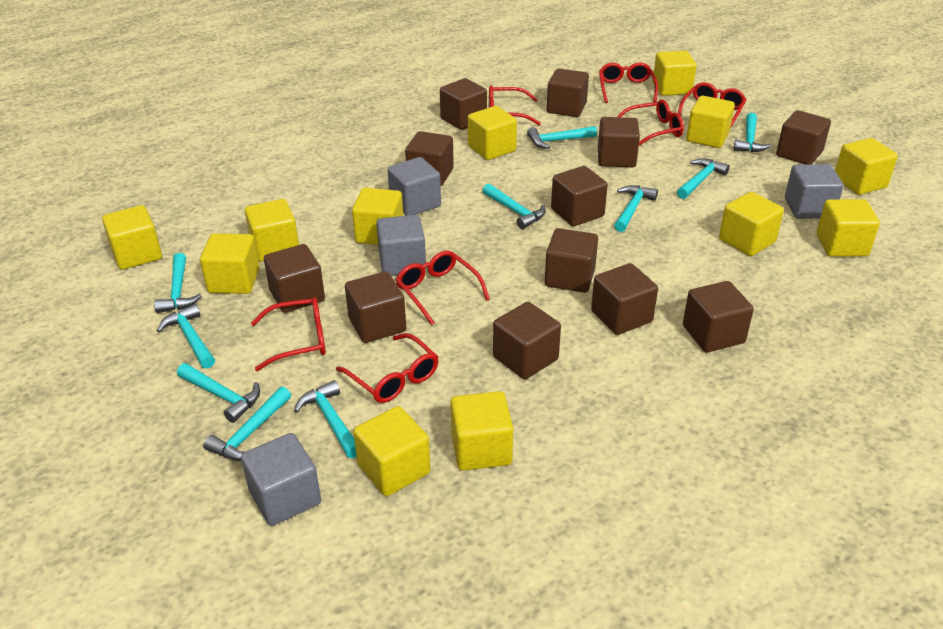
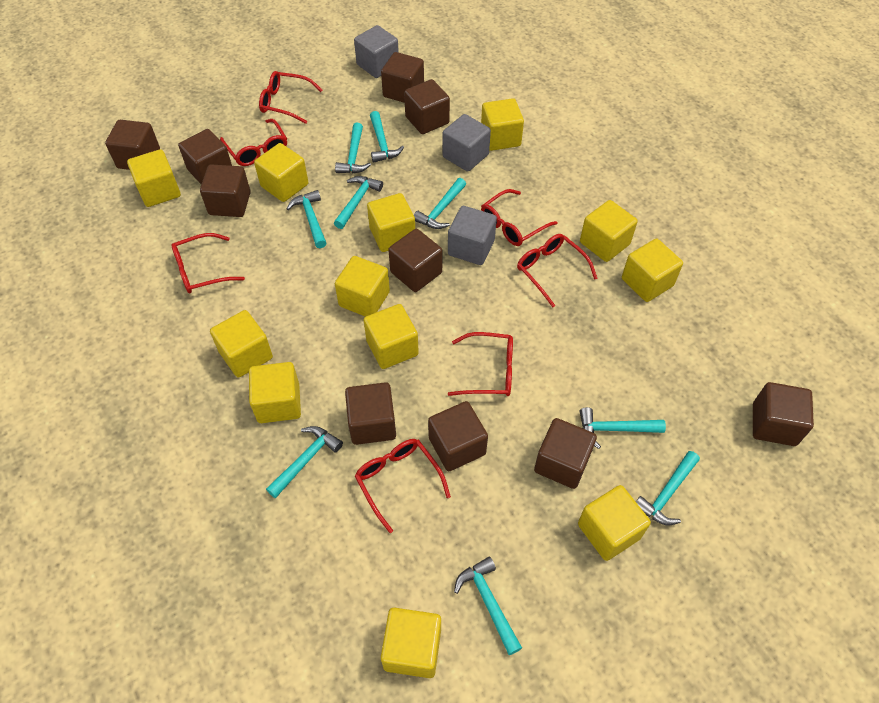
brown cube: [264,244,325,313] [345,271,406,343] [405,131,454,186] [440,78,487,130] [493,302,561,379] [545,228,598,293] [547,69,589,117] [551,166,608,226] [591,263,658,335] [598,117,640,167] [683,281,754,352] [776,110,831,165] = 12 -> [105,120,160,170] [178,129,232,184] [200,164,251,217] [345,382,396,445] [381,52,424,103] [388,229,442,292] [404,79,450,134] [428,401,488,471] [534,418,597,489] [753,382,814,446] = 10
grey cube: [241,433,321,526] [376,215,426,276] [387,157,441,216] [785,164,843,219] = 4 -> [354,25,399,78] [442,114,491,172] [448,206,497,265] = 3
turquoise hammer: [154,253,202,313] [157,304,215,368] [177,363,260,423] [204,386,291,461] [294,380,357,458] [482,183,546,229] [527,126,597,149] [614,185,658,232] [677,158,730,199] [733,113,771,152] = 10 -> [266,426,343,498] [286,190,327,248] [334,176,383,229] [335,123,371,173] [370,111,404,163] [414,178,466,229] [454,557,522,655] [580,407,666,449] [636,451,700,525] = 9

